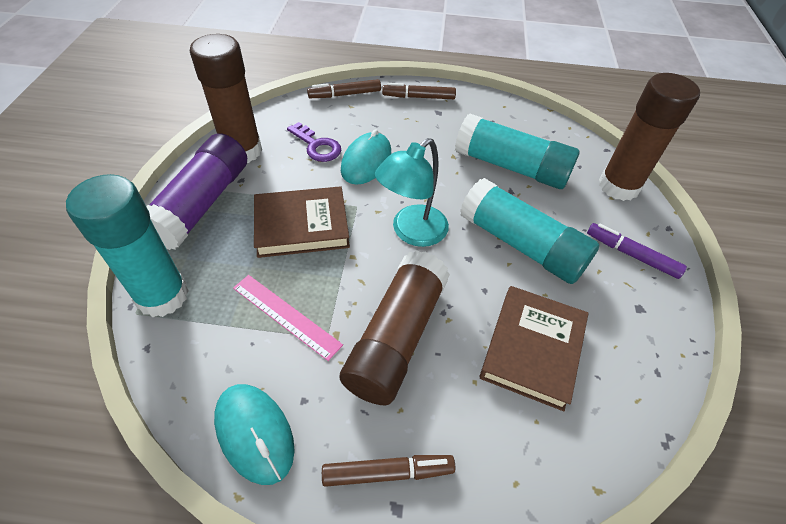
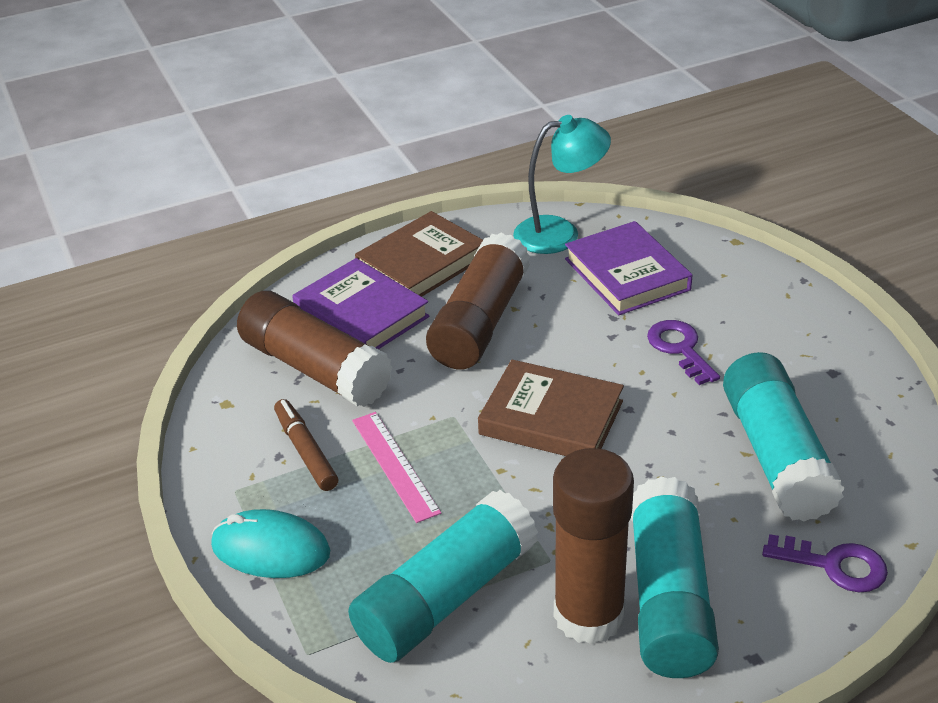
brown marker: [307,79,381,98] [322,455,455,487] [382,83,456,99] = 3 -> [274,399,338,491] = 1
purple book: none = 0 -> [292,258,429,349] [565,221,692,315] = 2
purple glue stick: [146,133,247,250] = 1 -> none = 0
purple key: [287,122,341,162] = 1 -> [647,320,720,385] [762,534,888,592] = 2
purple marker: [587,223,687,279] = 1 -> none = 0
turquoise mouse: [214,384,295,485] [341,129,391,185] = 2 -> [211,509,330,578] = 1

